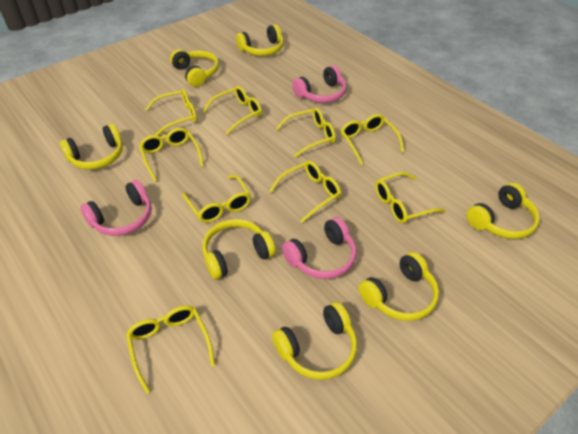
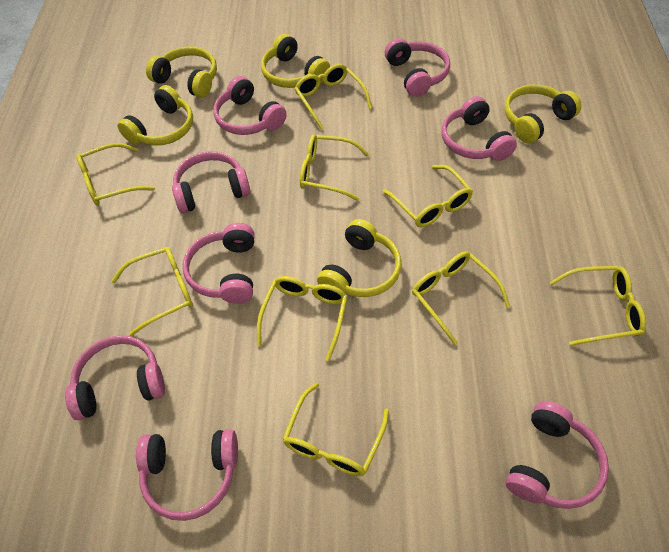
pink headphones: [80,180,152,236] [282,217,357,279] [292,65,347,103] = 3 -> [65,335,165,420] [136,429,238,521] [172,151,250,213] [183,223,255,304] [213,76,287,135] [385,38,450,97] [441,96,517,161] [506,401,609,509] = 8
yellow headphones: [60,123,123,170] [170,49,219,87] [202,219,276,279] [236,24,284,56] [272,302,357,380] [358,252,439,321] [467,183,540,239] = 7 -> [118,85,193,146] [146,46,217,98] [261,34,330,88] [317,219,401,297] [504,84,582,143] = 5

